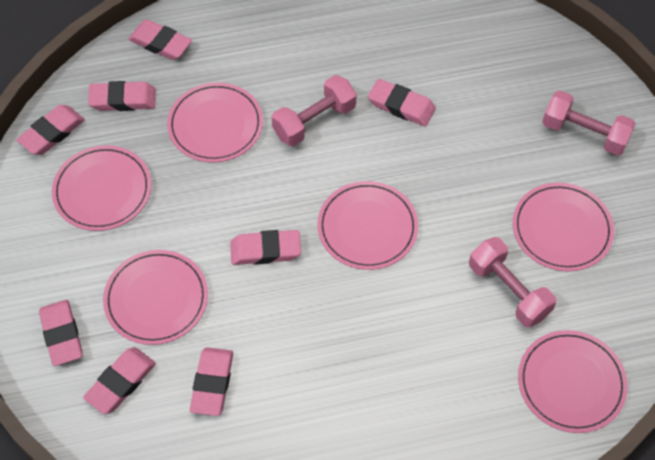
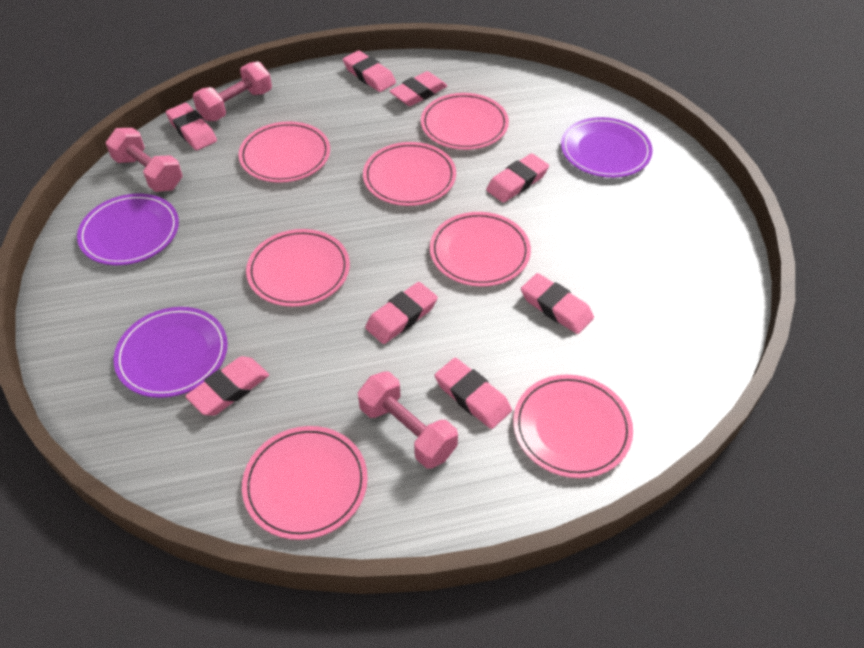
pink plate: [52,145,151,231] [103,250,208,345] [167,83,263,162] [317,181,418,270] [513,183,614,272] [518,330,628,433] = 6 -> [238,121,330,183] [242,426,368,540] [246,229,350,307] [363,142,456,206] [421,93,509,150] [430,212,531,287] [513,375,633,478] = 7
purple plate: none = 0 -> [77,194,179,265] [114,307,228,398] [561,117,653,178] = 3

